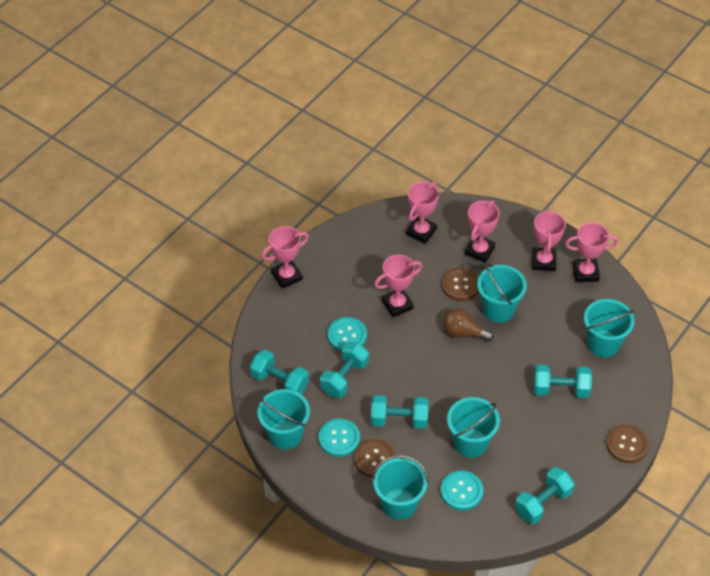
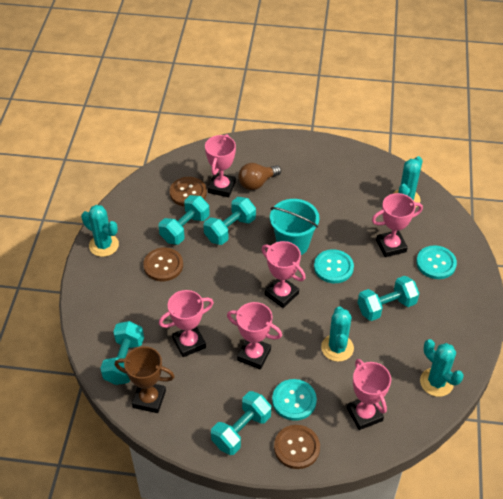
brown trophy: none = 0 -> [115,346,175,413] = 1
turquoise bucket: [258,389,310,450] [372,455,429,520] [447,397,500,458] [477,263,527,322] [584,299,635,357] = 5 -> [270,199,319,255] = 1
turquoise cactus: none = 0 -> [81,205,119,257] [321,306,354,362] [393,156,423,207] [420,339,464,397] = 4

